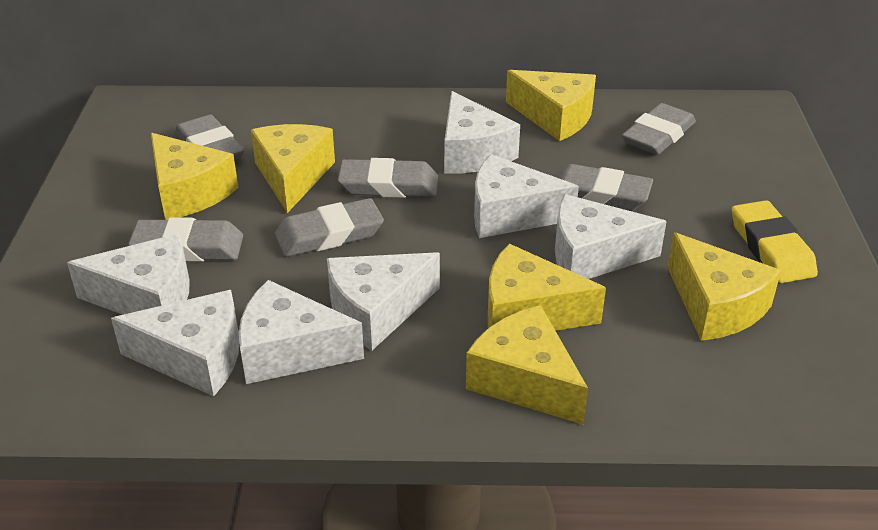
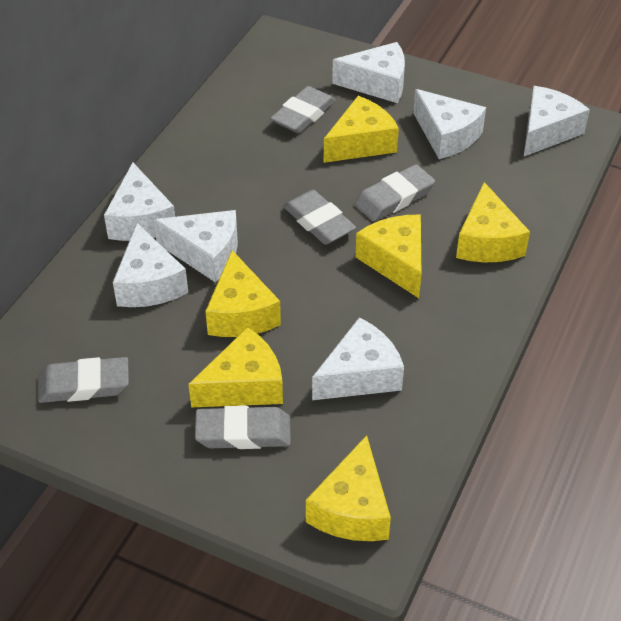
grey eraser: [128,217,243,261] [175,114,244,160] [275,198,384,257] [338,158,438,198] [555,164,653,211] [622,103,696,155] = 6 -> [38,357,129,403] [195,405,291,449] [270,86,336,133] [283,190,356,245] [355,164,435,221] = 5
yellow eraser: [732,200,818,283] = 1 -> none = 0

